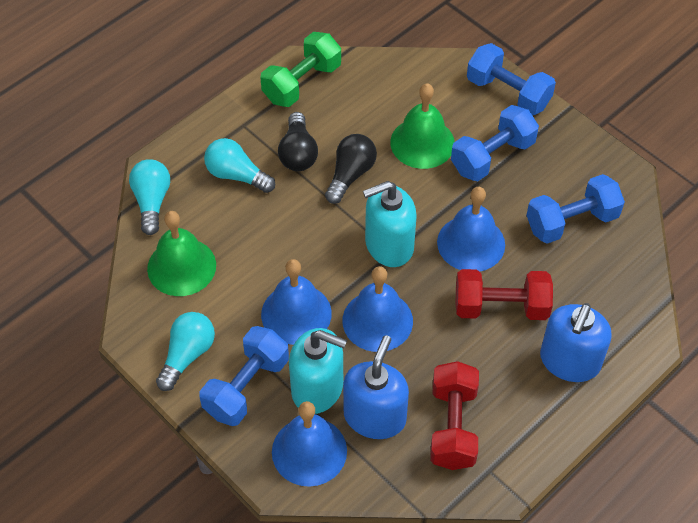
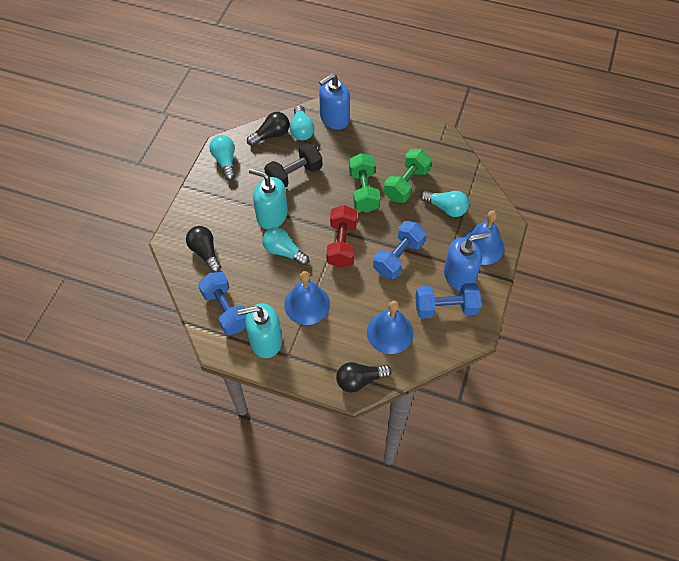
black dumbbell: none = 0 -> [264,143,322,188] = 1
black light bulb: [278,112,318,171] [325,134,377,204] = 2 -> [186,226,221,273] [247,112,290,146] [336,362,392,393] = 3
blue bell: [261,259,332,345] [272,401,347,487] [343,266,413,352] [437,187,505,272] = 4 -> [284,271,330,325] [367,301,414,354] [463,210,505,265] = 3
blue dumbbell: [200,326,289,426] [451,105,539,181] [467,43,556,115] [526,174,625,244] = 4 -> [198,272,247,335] [373,221,426,279] [415,283,481,319] = 3
green bell: [147,211,216,296] [390,83,455,169] = 2 -> none = 0
green dumbbell: [260,32,341,107] = 1 -> [349,153,381,213] [384,149,432,203] = 2
red dumbbell: [430,361,479,470] [456,269,553,320] = 2 -> [326,205,357,268] = 1
turquoise light bulb: [129,159,170,235] [156,312,215,391] [204,138,275,193] = 3 -> [209,135,235,180] [262,227,309,266] [290,105,315,140] [421,191,469,217] = 4

